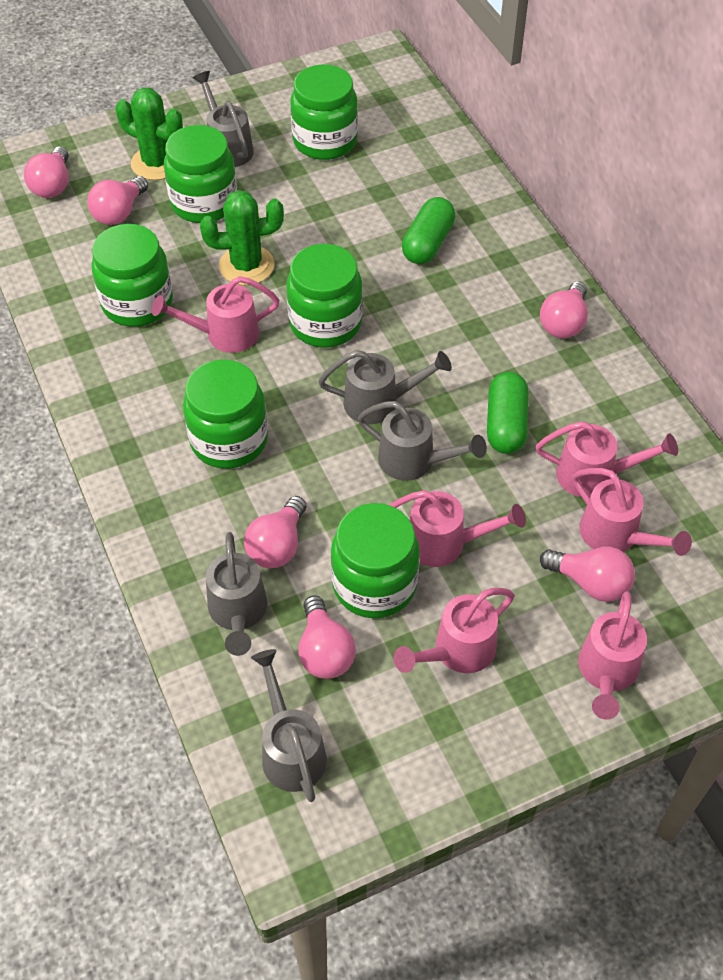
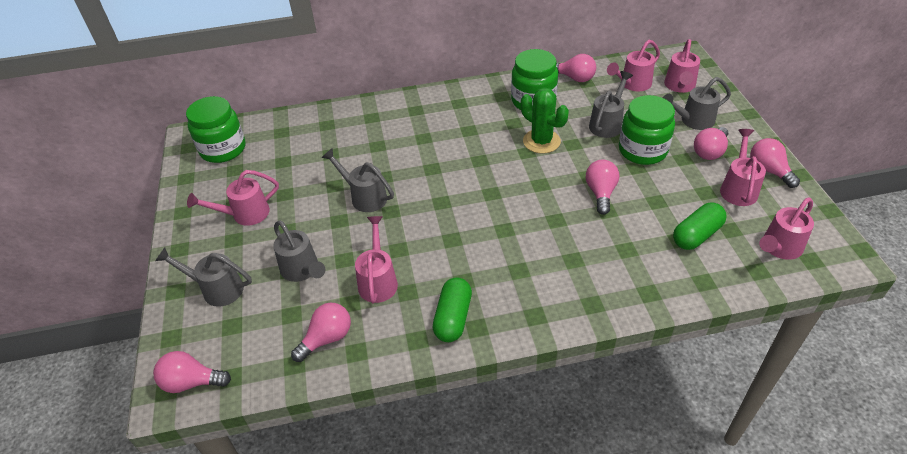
green cactus: [116,87,183,180] [200,190,284,285] = 2 -> [521,88,569,154] = 1
green jar: [92,224,173,327] [164,125,237,223] [183,360,268,469] [286,244,363,347] [290,64,358,160] [331,503,420,618] = 6 -> [186,96,245,163] [511,49,558,110] [619,95,675,165] = 3

